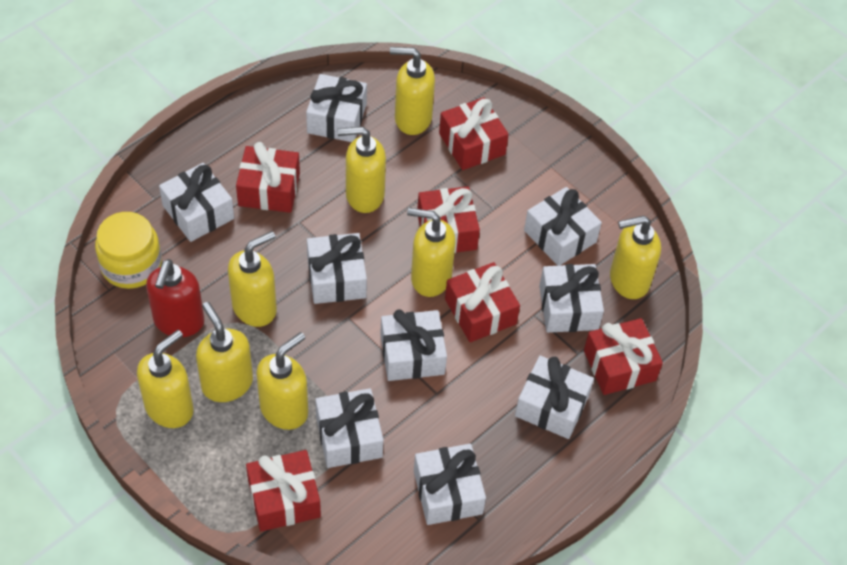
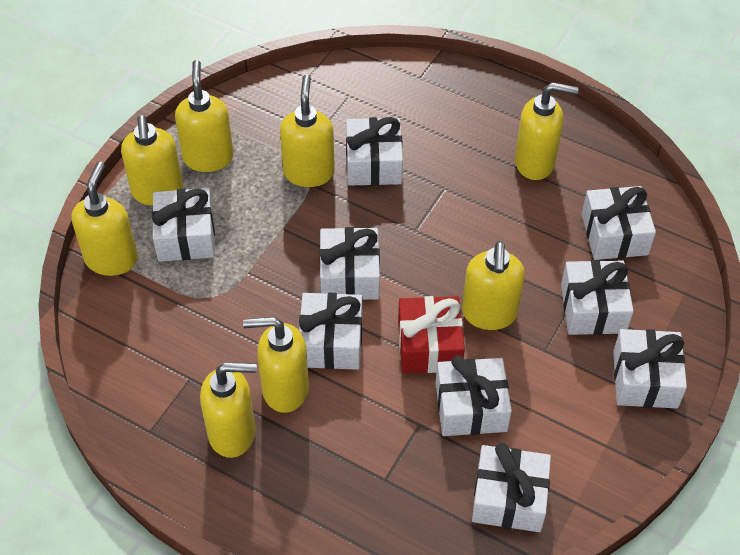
red gift: [236,142,300,213] [246,450,321,532] [417,186,480,253] [439,97,509,170] [445,262,520,342] [584,318,663,395] = 6 -> [398,296,465,373] = 1
red soap dispenser: [146,259,205,337] = 1 -> none = 0
yellow jar: [95,212,162,289] = 1 -> none = 0

